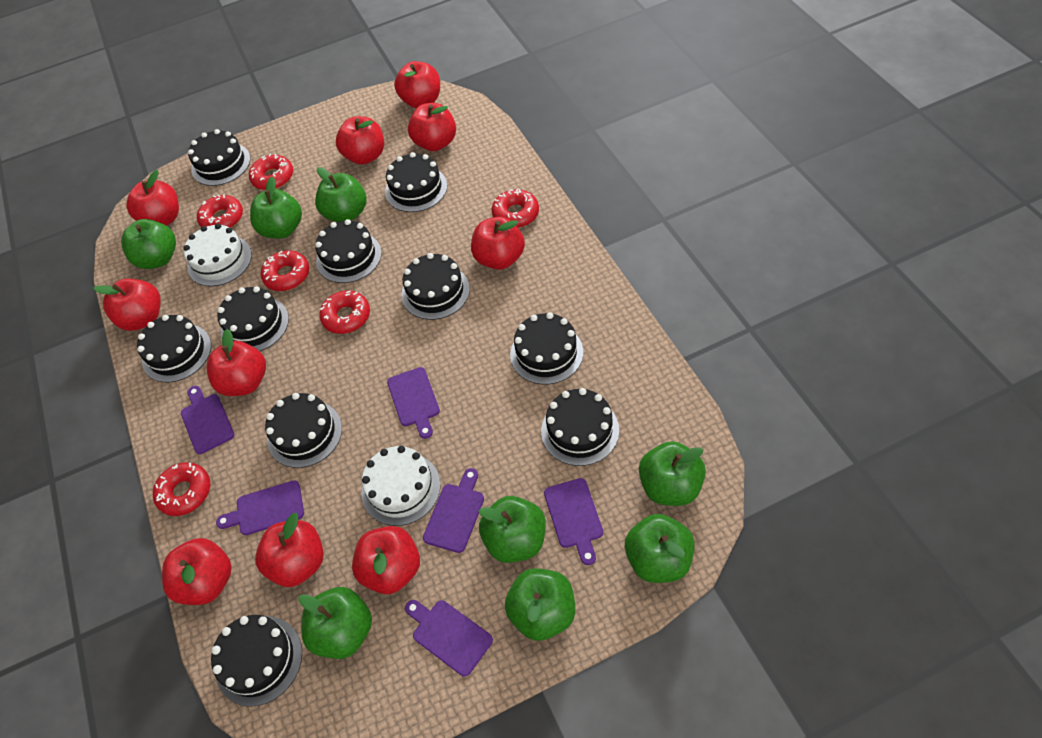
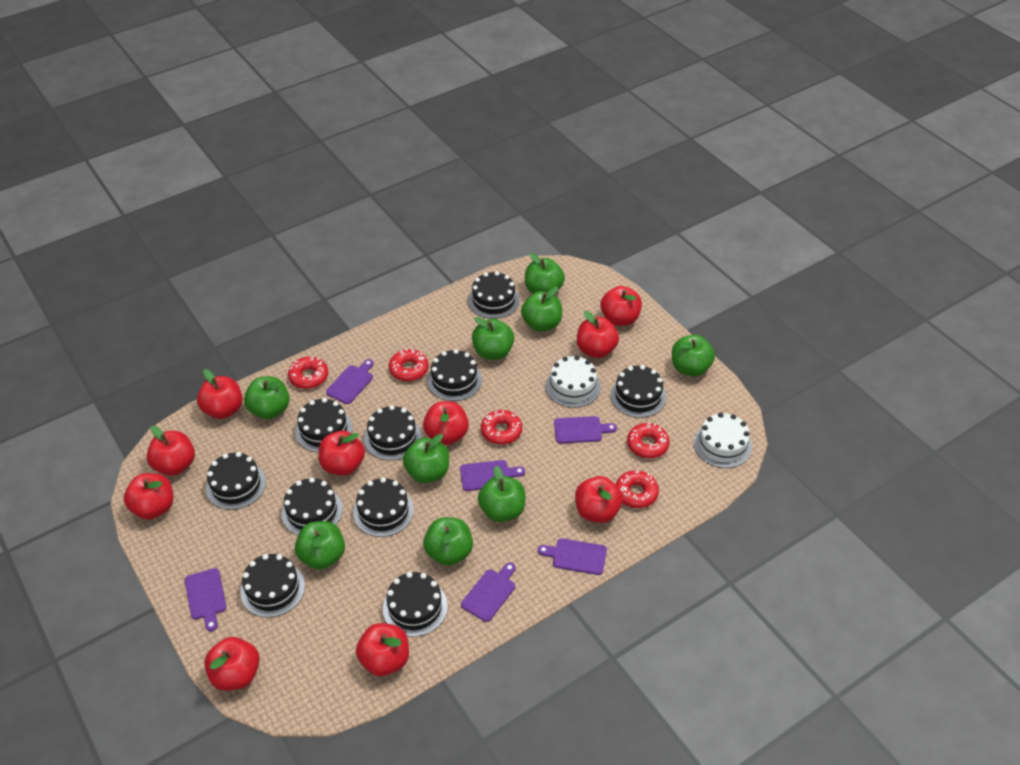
green apple: [121,219,176,269] [250,177,302,239] [299,587,372,659] [315,167,367,222] [479,496,546,563] [505,568,575,641] [625,514,695,583] [639,441,706,506] = 8 -> [244,376,290,419] [295,521,345,569] [403,434,449,483] [423,517,473,566] [472,317,514,360] [478,466,525,522] [521,287,562,332] [525,253,565,294] [672,335,715,376] = 9
red donut: [153,462,210,516] [197,195,243,228] [249,153,293,190] [261,250,309,291] [319,290,370,334] [492,188,539,228] = 6 -> [288,357,328,389] [389,348,429,381] [481,410,522,445] [616,470,659,508] [627,423,670,458] = 5

